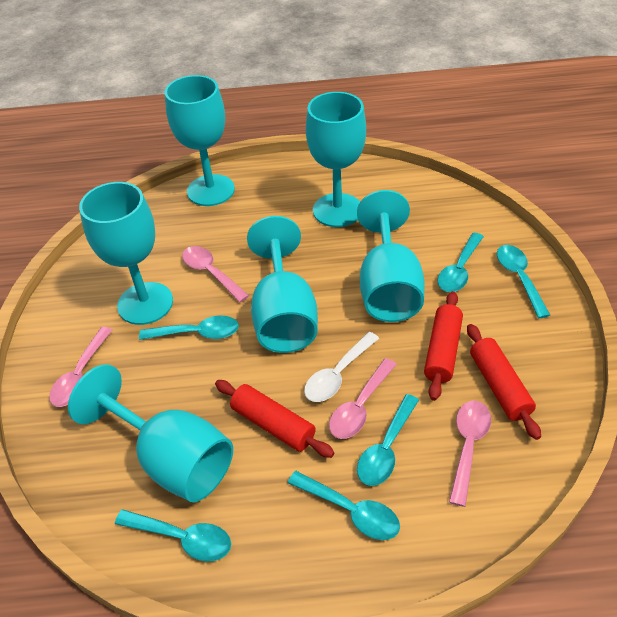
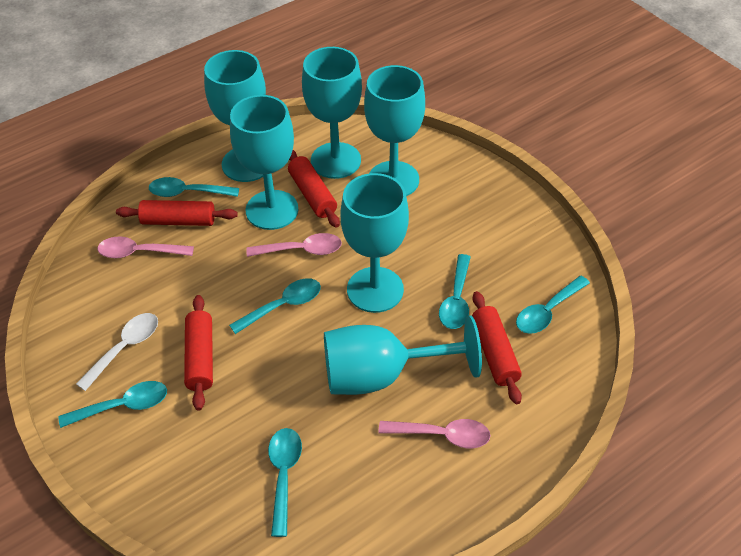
pink spoon: [49,327,112,407] [182,246,249,302] [329,358,397,439] [449,401,491,507] = 4 -> [97,236,194,258] [247,233,342,257] [378,419,490,448] = 3
red rolling pin: [215,380,334,458] [424,291,463,401] [467,324,541,440] = 3 -> [116,200,238,226] [184,295,213,411] [288,150,340,228] [472,291,522,404] = 4

